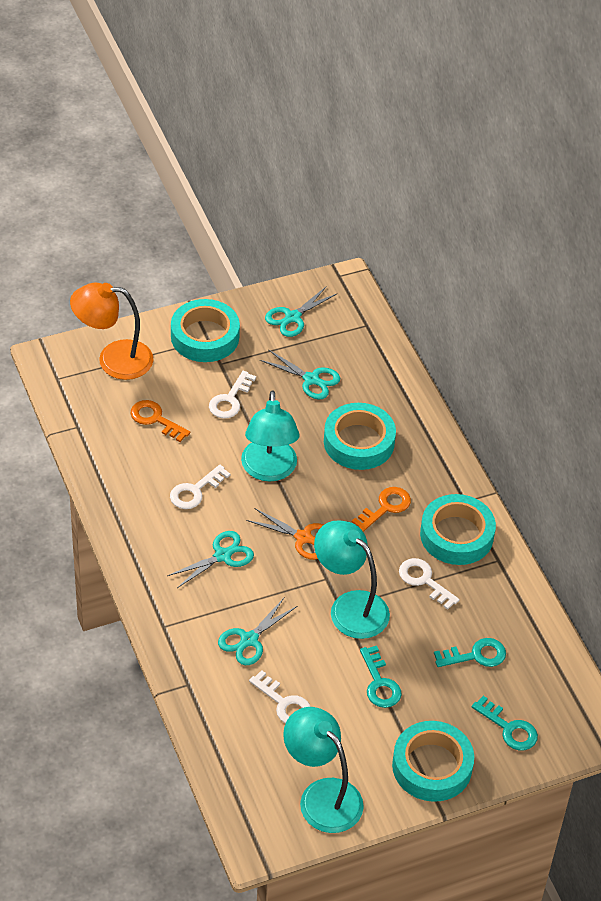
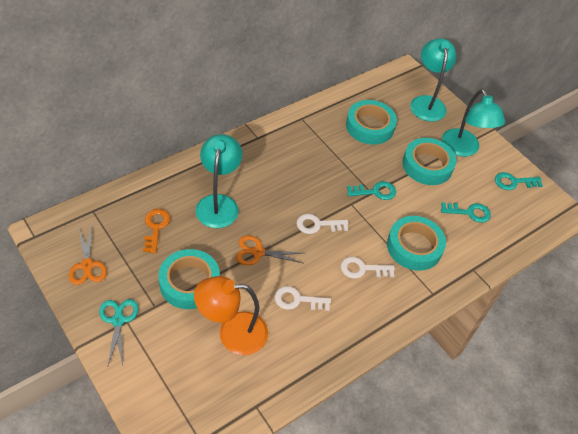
orange key: [130,400,190,442] [352,487,411,532] = 2 -> [143,209,170,253] = 1
orange scissors: [246,508,324,560] = 1 -> [69,227,107,285] [236,236,302,265] = 2
turquoise scissors: [167,531,254,588] [218,598,297,665] [260,349,340,399] [265,286,338,337] = 4 -> [99,299,139,368] = 1
white key: [170,465,231,509] [209,371,256,419] [249,670,311,724] [399,558,460,610] = 4 -> [274,286,331,311] [297,214,348,234] [341,257,395,279] = 3

